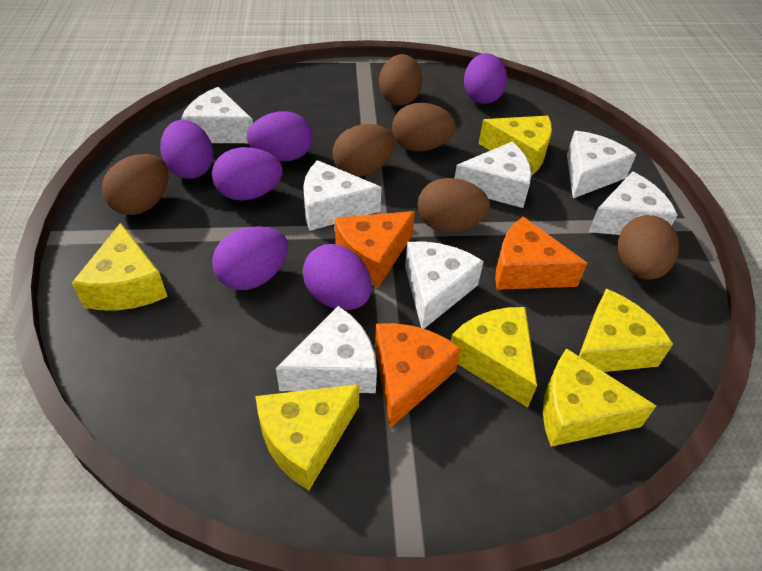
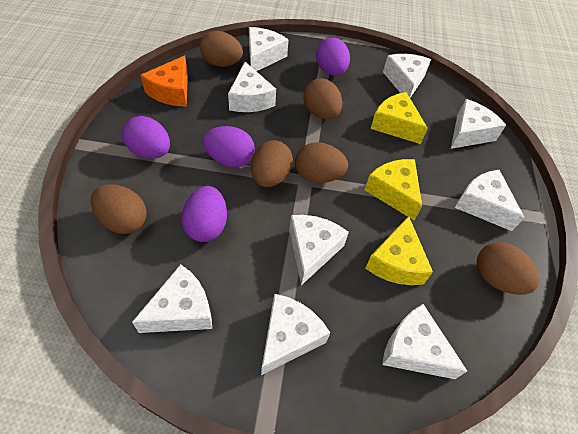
orange cheese: [335,211,415,287] [375,323,461,428] [495,217,587,290] = 3 -> [141,56,188,107] = 1
purple egg: [160,120,213,179] [212,147,283,201] [212,226,288,290] [247,111,313,161] [302,244,372,310] [464,53,507,104] = 6 -> [122,116,170,159] [181,186,227,242] [202,126,255,168] [316,38,350,75] = 4
white cheese: [181,87,253,143] [276,306,377,393] [303,160,382,231] [405,241,484,329] [455,142,531,208] [567,131,636,198] [589,171,677,235] = 7 -> [132,264,212,333] [228,62,276,112] [249,27,289,71] [261,294,330,375] [289,215,349,285] [382,304,467,379] [383,54,431,98] [451,99,506,149] [455,170,525,231] = 9
yellow cheese: [72,223,168,311] [255,384,359,490] [451,307,537,408] [479,116,552,175] [543,348,656,447] [579,289,673,372] = 6 -> [365,159,422,221] [365,216,433,285] [370,92,428,144] = 3

